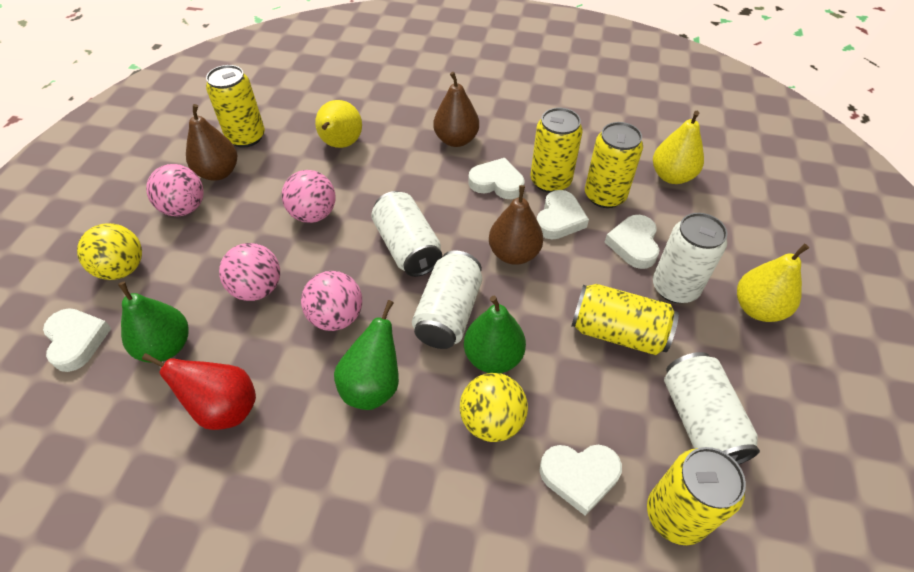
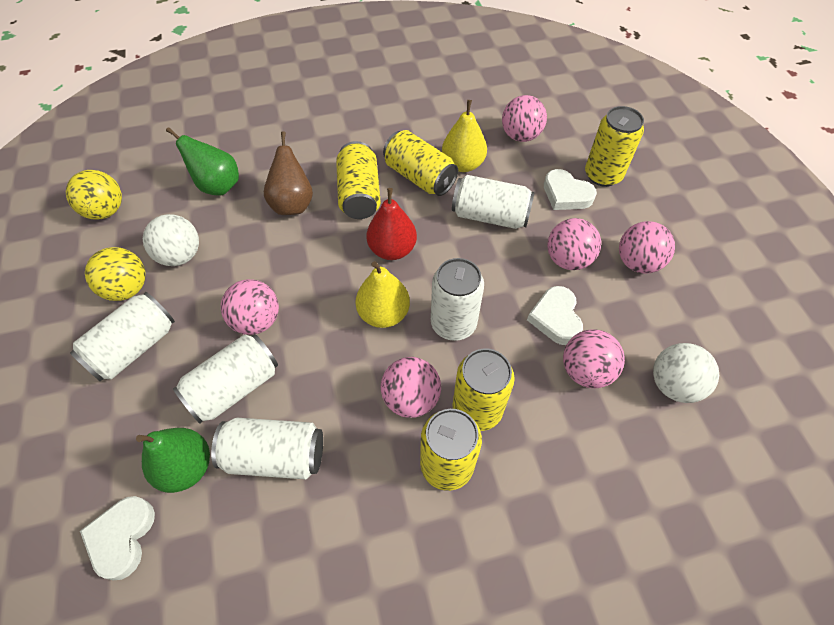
brown pear: [186,104,237,181] [433,72,479,147] [489,185,543,265] = 3 -> [264,131,313,215] = 1
green pear: [118,282,189,363] [334,300,399,410] [464,296,526,373] = 3 -> [136,428,210,493] [166,127,239,195] = 2
pink ball: [146,164,204,216] [219,243,280,301] [282,170,336,223] [301,271,362,331] = 4 -> [221,279,279,335] [381,357,441,418] [502,95,547,142] [547,218,601,270] [563,329,625,388] [619,221,675,274] = 6
white ball: none = 0 -> [143,214,199,266] [653,343,719,403] = 2
white can: [371,191,442,277] [412,250,482,349] [653,213,727,303] [664,352,760,464] = 4 -> [70,292,175,381] [173,334,278,424] [211,418,323,480] [431,258,484,341] [452,175,535,229] = 5
white heart: [43,308,112,372] [468,158,525,199] [537,190,589,240] [539,445,622,516] [605,215,659,269] = 5 -> [80,496,155,580] [527,286,583,345] [544,169,597,210] = 3
yellow pear: [315,100,362,148] [653,111,704,184] [737,244,809,322] = 3 -> [356,261,410,328] [442,100,487,172] = 2

